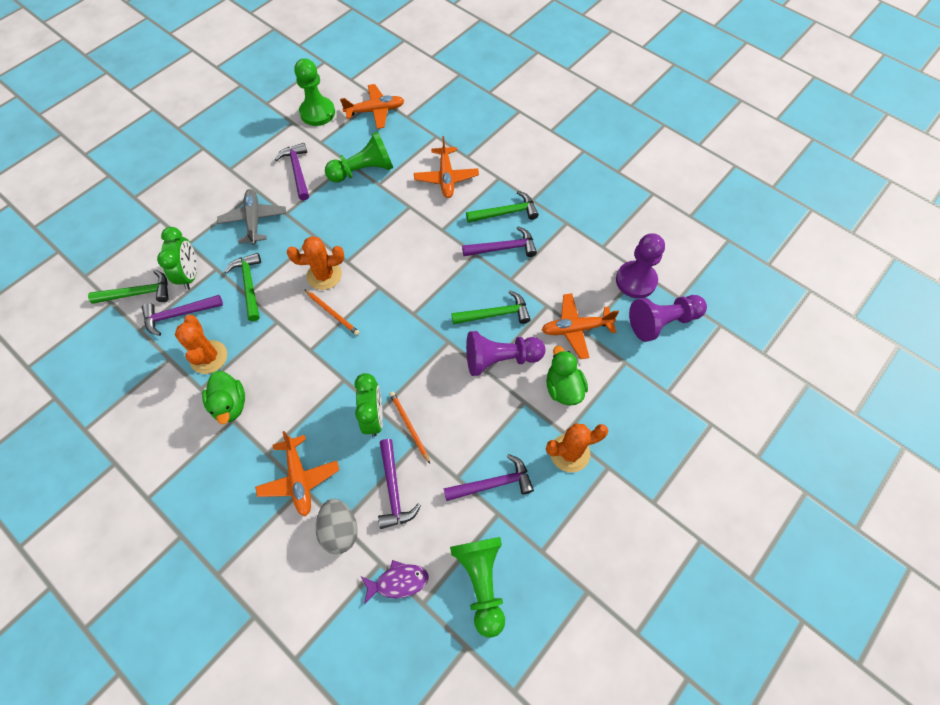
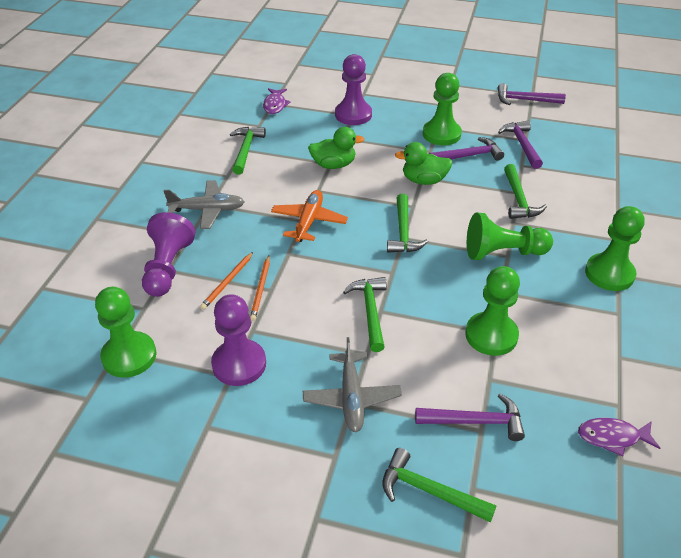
green clock: [157,227,197,290] [355,373,383,437] = 2 -> none = 0
green hammer: [88,270,168,304] [224,253,261,321] [451,291,531,325] [466,191,539,223] = 4 -> [230,127,266,175] [343,277,387,352] [382,448,496,523] [387,194,428,253] [504,164,547,219] = 5
green pawn: [294,58,335,126] [325,132,393,183] [450,537,505,638] = 3 -> [95,287,156,378] [423,73,462,146] [465,266,520,356] [467,212,553,260] [585,206,645,291] = 5
grey egg: [316,499,358,554] = 1 -> none = 0
grey plane: [217,189,286,245] = 1 -> [164,180,244,229] [303,337,402,432] = 2
orange cactus: [175,315,227,374] [287,236,344,290] [546,423,608,473] = 3 -> none = 0
orange plane: [255,431,339,516] [340,84,404,129] [414,136,479,198] [542,293,619,359] = 4 -> [271,190,348,242] = 1
purple fish: [361,560,429,605] = 1 -> [263,88,291,114] [578,418,660,457] = 2
purple hammer: [142,295,223,336] [275,143,309,201] [378,439,421,529] [444,454,534,501] [462,226,537,257] = 5 -> [415,394,525,441] [429,137,504,161] [498,83,566,105] [498,121,543,169] = 4

